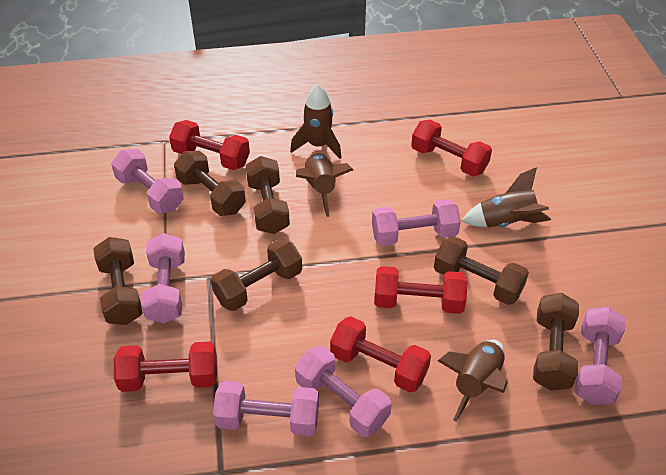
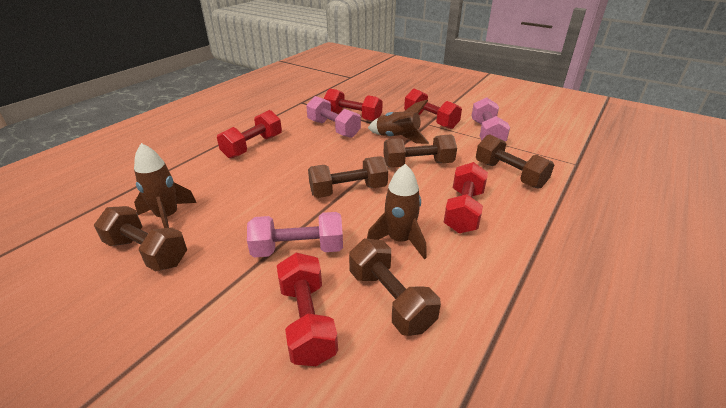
brown dumbbell: [93,237,143,325] [174,151,246,216] [211,239,302,311] [246,156,290,234] [434,236,529,305] [533,293,579,391] = 6 -> [94,206,187,271] [308,156,388,198] [349,239,441,336] [383,134,457,168] [476,134,554,188] = 5
brown rocket: [290,84,342,159] [296,153,353,217] [438,340,508,422] [462,167,551,227] = 4 -> [134,143,197,228] [367,164,426,259] [368,100,429,144] = 3
pink dumbbell: [111,149,184,213] [141,233,185,323] [213,381,319,436] [295,346,392,437] [372,199,461,246] [575,306,626,405] = 6 -> [247,212,343,258] [306,96,361,138] [471,97,510,141] = 3

